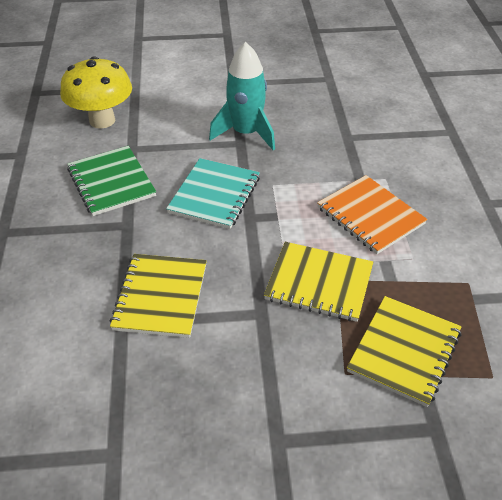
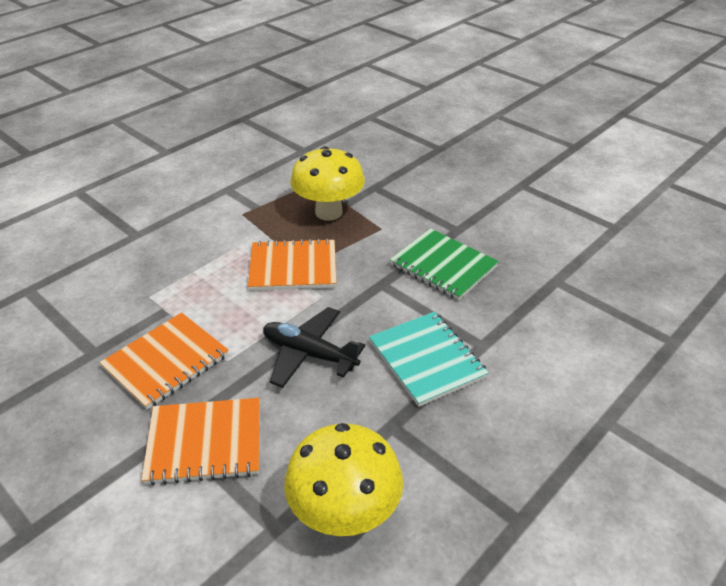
black plane: none = 0 -> [263,307,365,388] = 1
orange notebook: [317,175,427,254] = 1 -> [99,313,229,410] [141,398,260,486] [248,238,336,291] = 3
turquoise rocket: [209,42,275,150] = 1 -> none = 0
yellow mushroom: [60,56,132,129] = 1 -> [284,423,403,536] [290,146,365,221] = 2
yellow notebook: [110,254,207,338] [264,242,373,322] [347,296,462,407] = 3 -> none = 0

